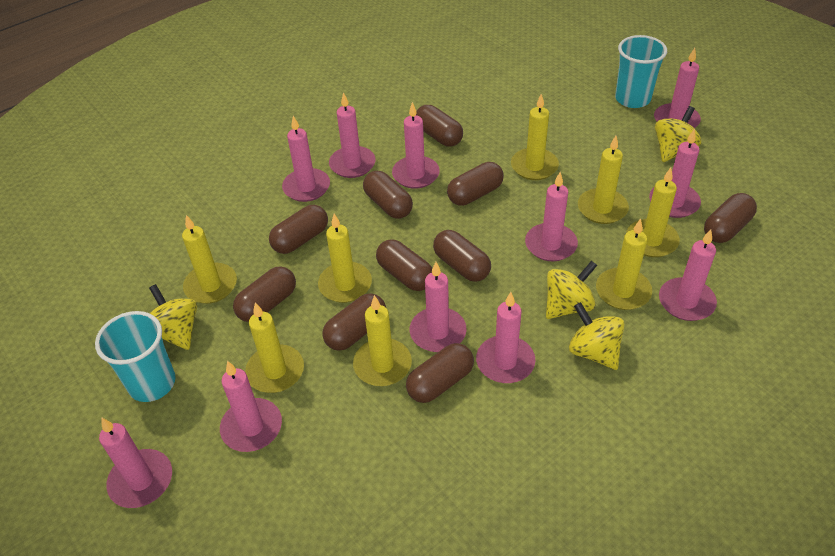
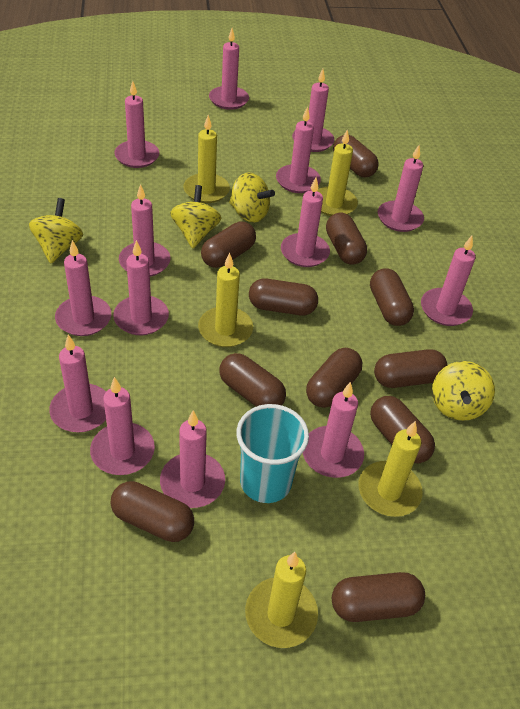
brown capsule: [233,266,296,322] [269,205,328,254] [322,293,386,351] [363,171,413,219] [376,239,433,291] [406,343,474,403] [416,105,463,147] [433,230,491,282] [447,162,504,206] [704,193,757,243] = 10 -> [111,481,194,542] [201,222,256,268] [219,353,286,407] [249,278,318,315] [306,348,362,408] [326,212,367,265] [332,572,425,622] [333,135,379,178] [370,268,414,326] [370,396,435,463] [374,349,447,388] = 11
pink candle: [99,418,172,508] [220,361,282,452] [282,116,330,202] [329,92,376,178] [392,102,440,189] [410,262,466,352] [476,292,535,383] [525,172,578,262] [649,129,701,218] [654,48,701,128] [659,229,717,321] = 11 -> [49,334,106,432] [55,240,111,336] [90,377,155,475] [113,240,169,335] [114,81,159,168] [119,184,170,277] [160,411,225,508] [209,28,249,110] [276,106,321,193] [281,178,330,267] [292,69,334,152] [303,382,364,478] [378,145,424,232] [421,236,476,326] = 14
turquoise cup: [95,311,176,402] [615,35,667,108] = 2 -> [236,404,309,503] = 1
yellow candle: [182,215,237,304] [245,303,304,393] [318,214,372,303] [353,295,412,386] [511,94,559,180] [578,136,629,224] [596,219,652,310] [626,168,680,257] = 8 -> [183,115,230,203] [198,253,253,347] [245,552,318,648] [317,129,358,216] [358,421,423,517] = 5

